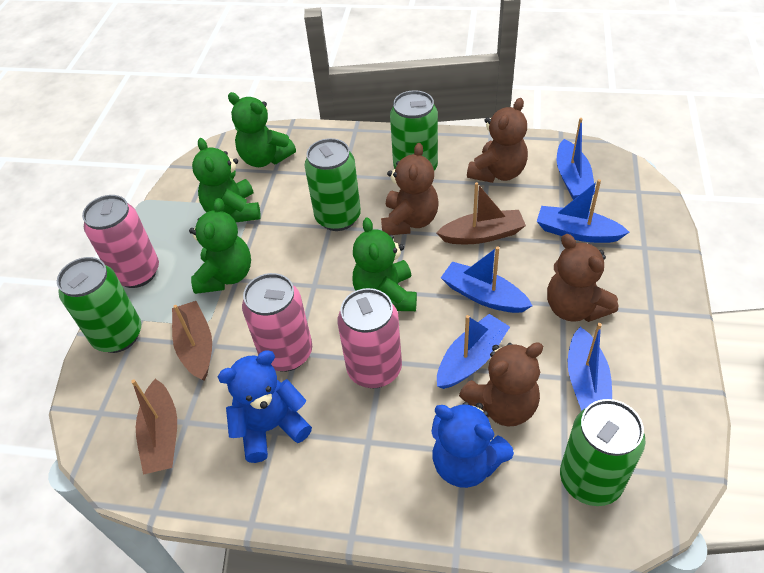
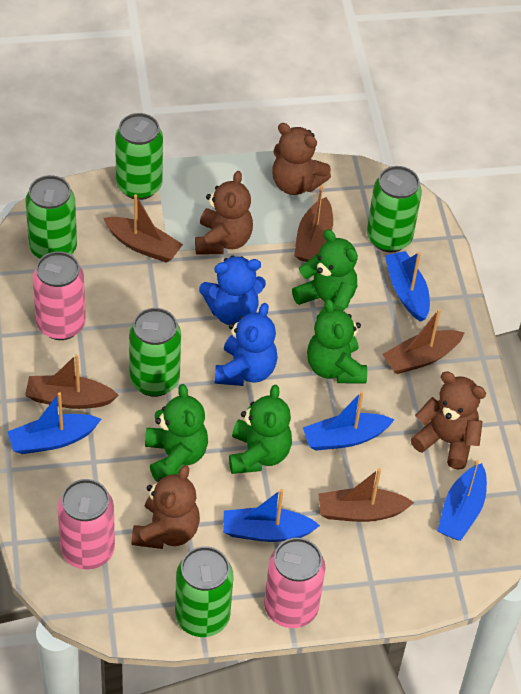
brown boat: [131,379,177,475] [172,301,212,381] [436,182,526,244] = 3 -> [25,354,119,409] [103,194,183,263] [294,185,333,262] [319,468,414,522] [382,309,465,374] = 5
green can: [57,257,141,353] [304,138,361,231] [390,90,438,171] [560,399,645,506] = 4 -> [25,175,77,259] [115,113,163,200] [129,308,181,397] [175,546,233,637] [367,166,422,253] = 5

